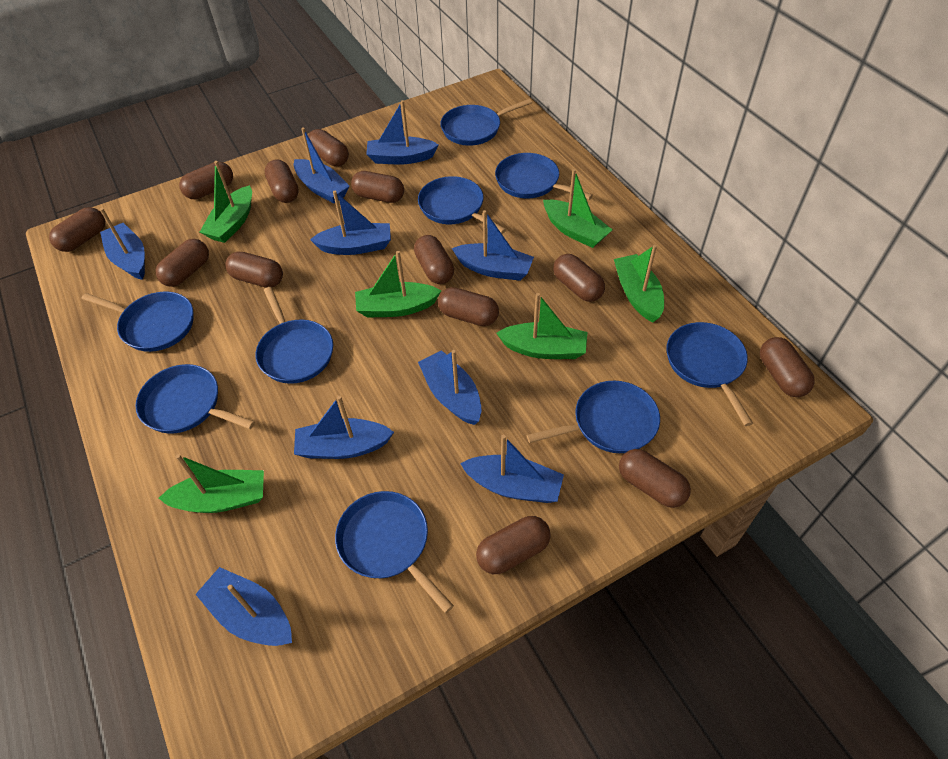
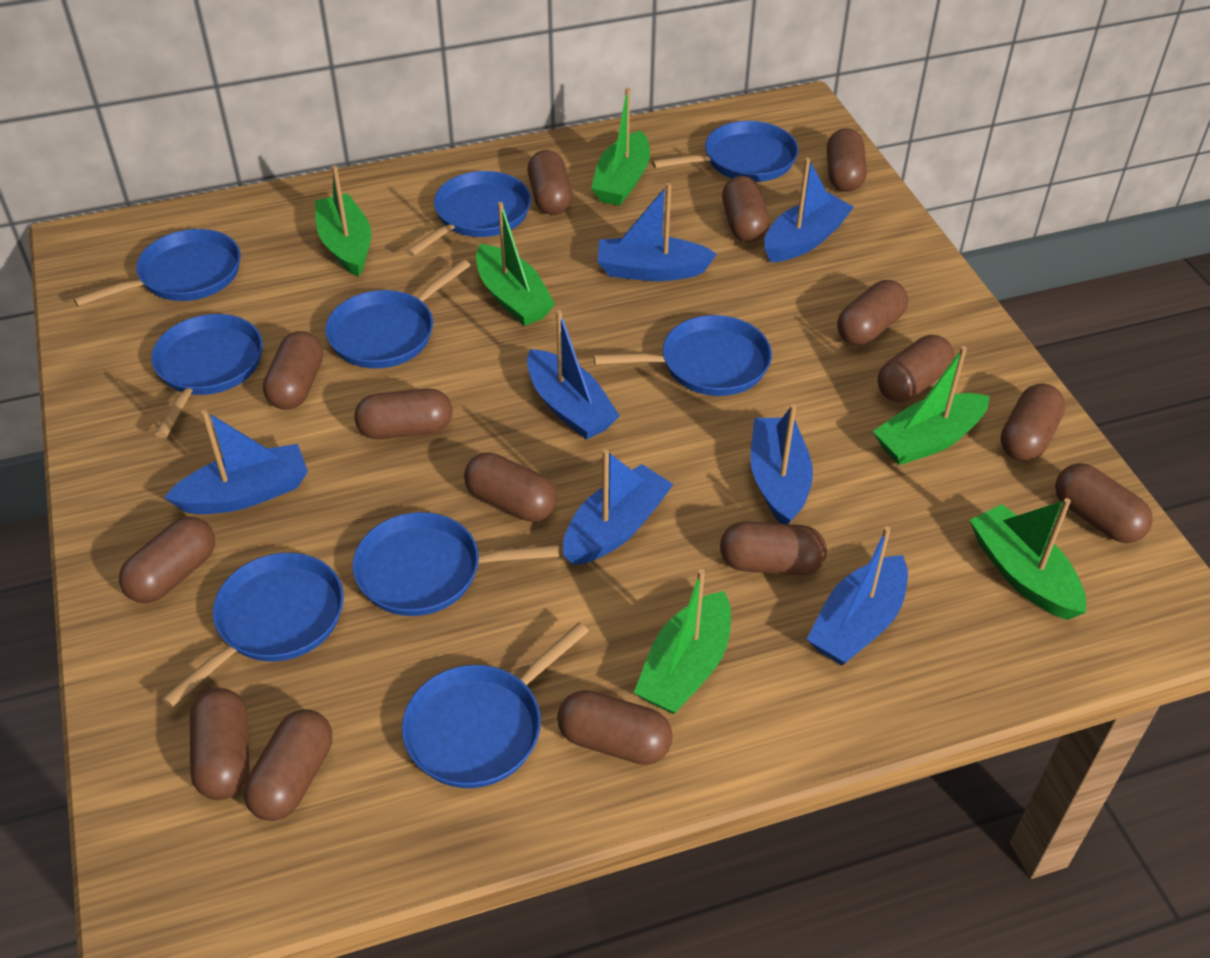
blue boat: [100,208,145,280] [195,567,292,646] [293,127,350,203] [294,396,394,459] [310,191,391,255] [366,100,439,164] [418,350,481,425] [452,210,534,281] [460,435,564,503] = 9 -> [164,410,308,514] [527,310,620,440] [563,449,674,565] [598,183,717,281] [750,404,813,524] [764,158,854,262] [806,526,908,666] = 7
brown capsule: [49,207,105,252] [156,239,209,287] [179,162,233,199] [225,252,283,288] [265,159,299,203] [308,129,349,167] [351,171,404,203] [414,235,454,284] [438,287,499,326] [476,516,551,574] [553,254,605,302] [619,449,691,508] [760,337,815,397] = 13 -> [119,517,215,603] [190,688,250,800] [244,709,332,821] [263,331,323,410] [355,388,452,439] [464,452,557,522] [528,150,573,215] [557,690,673,765] [720,521,827,575] [722,176,769,243] [827,128,867,192] [837,280,908,346] [878,335,954,402] [1001,384,1065,462] [1055,463,1153,543] = 15

